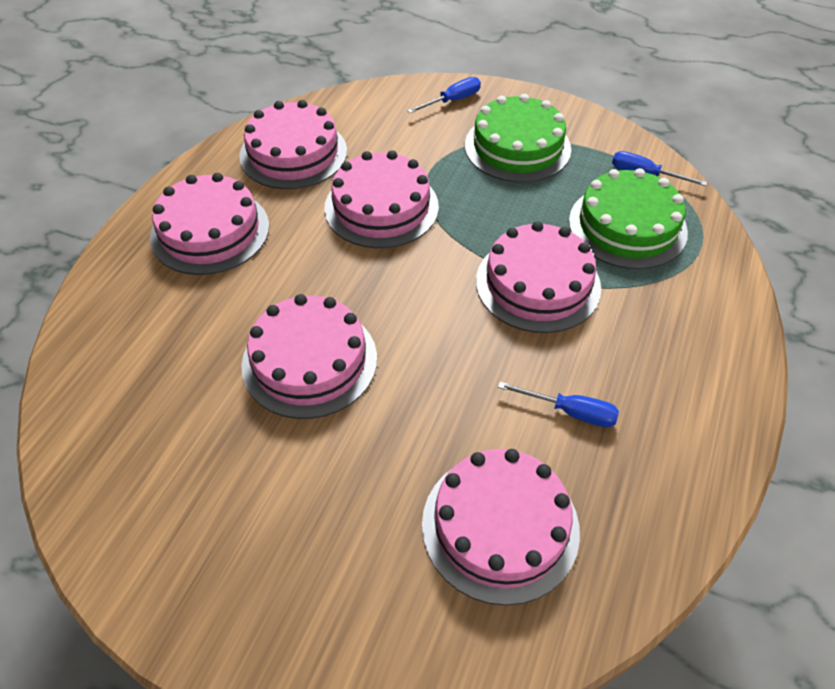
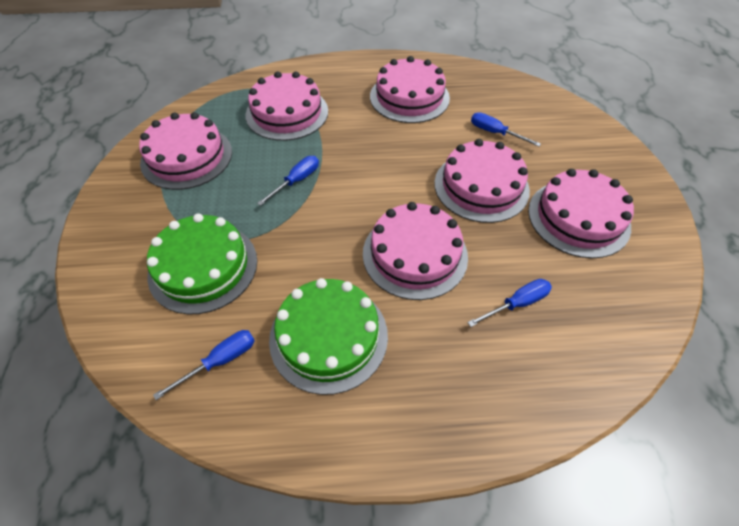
blue screwdriver: [407,77,481,113] [498,382,619,427] [612,151,707,186] = 3 -> [153,330,255,400] [257,156,319,206] [467,279,552,327] [471,112,541,147] = 4

